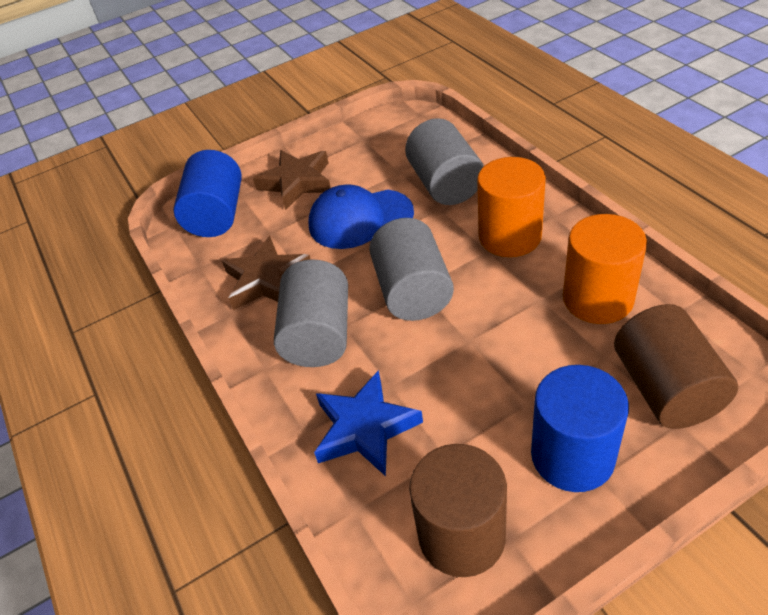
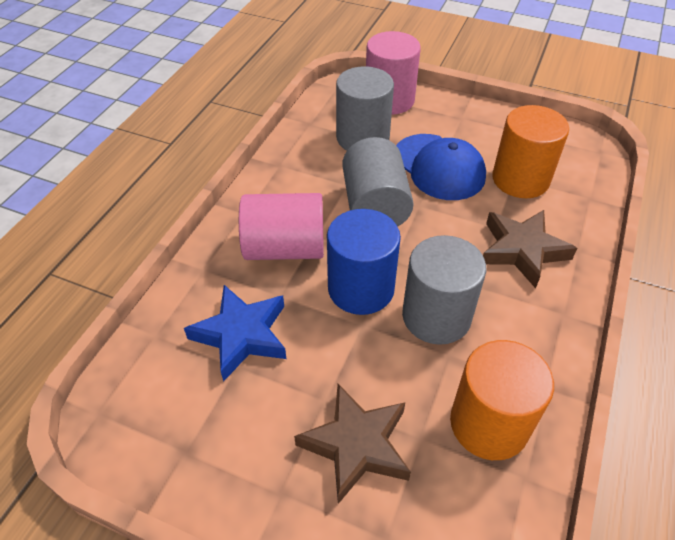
blue cylinder: [174,150,242,237] [531,365,629,492] = 2 -> [327,209,401,315] = 1
brown cylinder: [409,444,507,577] [614,304,738,429] = 2 -> none = 0
pink cylinder: none = 0 -> [239,193,324,260] [366,31,421,115] = 2

